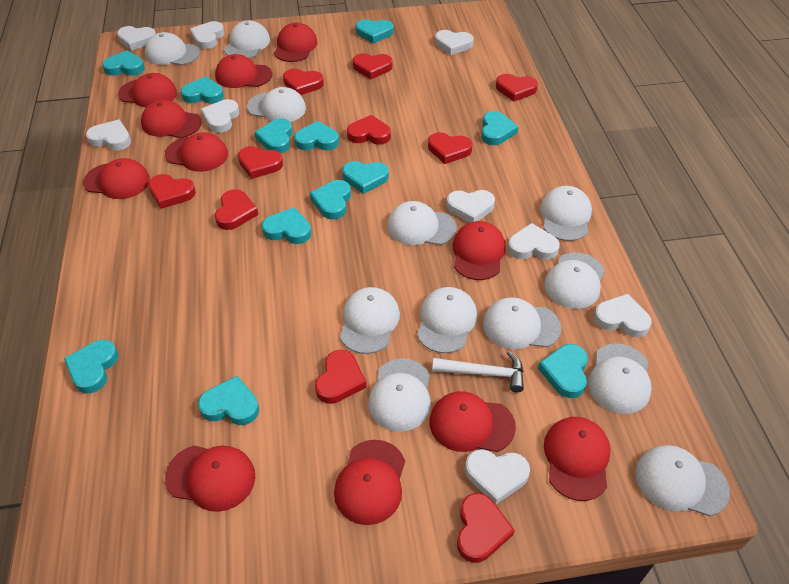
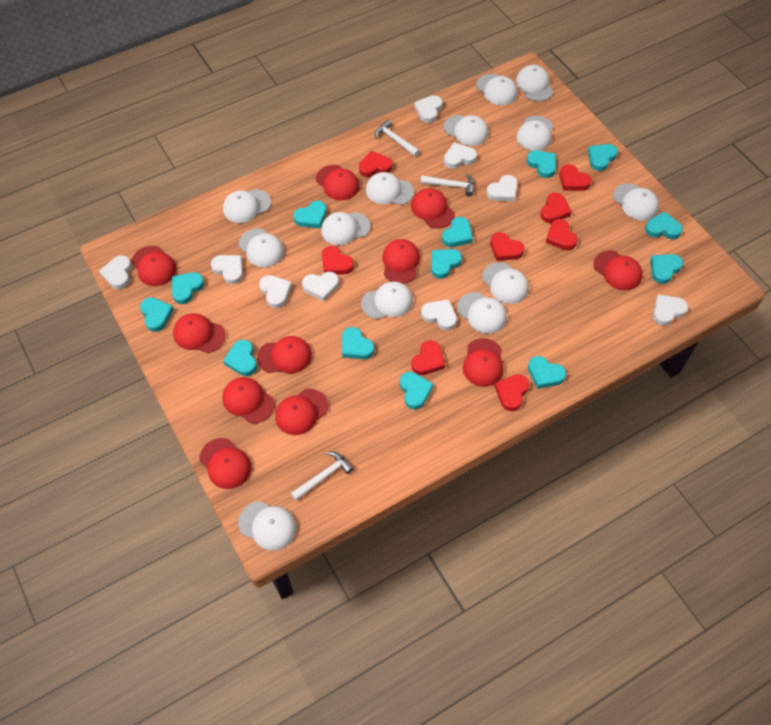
red heart: [148,174,196,209] [215,189,258,230] [238,146,283,179] [283,69,324,95] [315,350,366,404] [347,115,391,145] [353,53,393,79] [428,132,472,164] [457,493,515,563] [496,74,538,102] = 10 -> [322,246,354,275] [359,151,392,177] [411,340,445,375] [490,232,524,261] [494,374,529,411] [540,193,572,223] [545,219,578,250] [559,164,591,191] = 8
turquoise heart: [64,340,118,393] [102,50,145,76] [181,76,224,104] [198,376,259,425] [255,118,293,153] [262,207,311,244] [294,121,339,150] [310,180,351,219] [342,161,389,194] [356,19,394,44] [481,111,519,145] [538,344,588,398] = 12 -> [140,297,174,332] [172,272,204,304] [223,340,257,376] [293,201,327,229] [342,327,374,359] [400,372,434,409] [431,249,462,279] [442,217,473,247] [527,150,556,178] [528,356,566,389] [588,144,618,171] [645,211,683,239] [650,254,683,284] = 13
white cap: [145,32,200,65] [224,20,270,59] [247,87,306,122] [340,287,400,354] [368,359,431,431] [387,201,457,245] [417,287,477,353] [483,297,561,349] [540,186,592,241] [544,252,605,309] [588,343,652,414] [636,445,730,516] = 12 -> [223,189,271,223] [238,501,297,551] [239,229,284,268] [321,212,370,245] [361,282,413,319] [366,172,414,205] [444,115,489,146] [457,292,507,334] [476,74,518,105] [482,262,529,304] [516,65,553,102] [517,116,553,151] [613,183,659,220] = 13
white hammer: [432,351,524,392] = 1 -> [291,451,354,501] [375,119,420,157] [421,173,474,197] = 3

